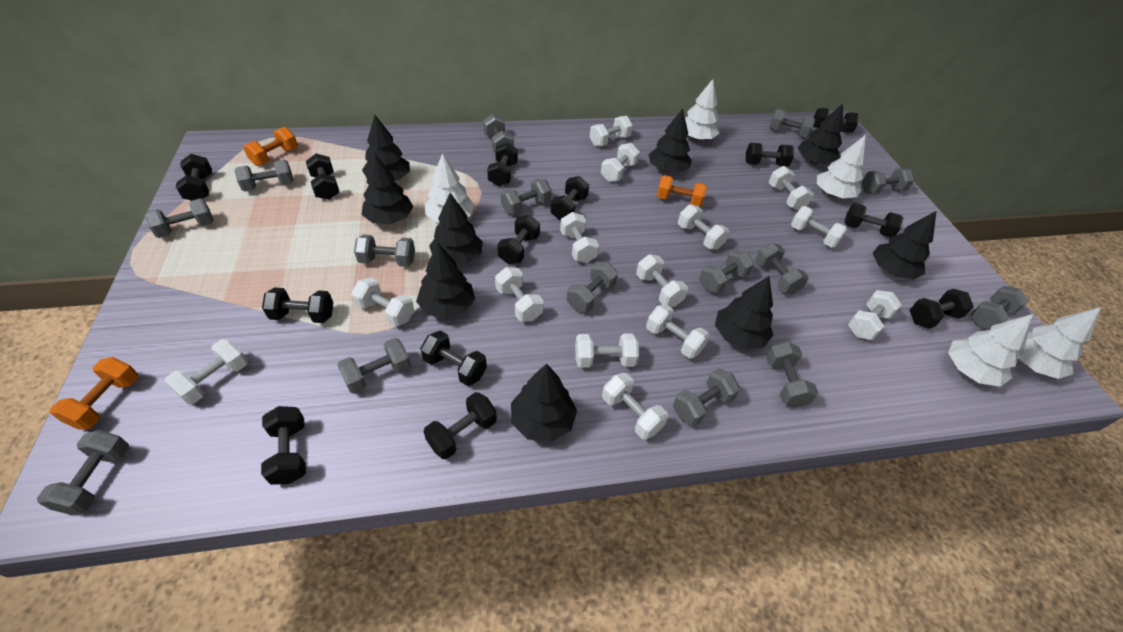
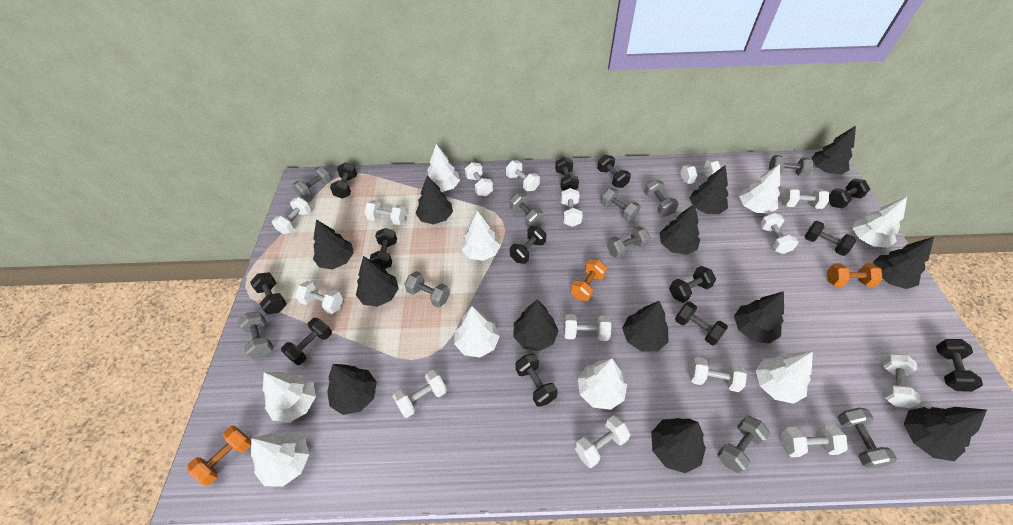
black tree: [361,153,413,224] [362,115,410,181] [416,243,475,319] [429,193,483,265] [511,364,577,442] [648,109,692,173] [715,276,773,350] [798,103,843,165] [873,211,937,280] = 9 -> [313,219,354,269] [327,364,377,415] [356,256,399,307] [416,175,453,224] [513,300,558,351] [622,301,668,352] [651,418,706,473] [660,204,700,255] [690,165,728,214] [734,291,784,344] [811,126,856,174] [873,237,934,289] [904,407,987,461] = 13
grey dumbbell: [37,430,130,515] [145,198,214,238] [235,159,294,192] [338,338,411,394] [354,234,415,267] [483,114,514,152] [501,178,551,215] [567,262,618,312] [673,368,740,427] [699,250,754,294] [755,243,809,295] [766,341,818,408] [769,109,815,138] [862,168,914,194] [970,286,1029,330] = 15 -> [238,312,273,359] [292,166,332,198] [404,271,450,307] [510,193,544,228] [601,188,641,221] [607,226,650,259] [644,179,679,216] [717,416,770,473] [769,155,813,177] [838,407,897,468] = 10
white dumbbell: [165,339,248,404] [351,278,414,327] [495,267,544,321] [560,212,599,263] [575,333,639,368] [590,116,633,146] [601,143,640,182] [602,373,668,439] [636,254,688,307] [646,304,710,359] [678,205,730,250] [768,166,813,210] [791,206,848,248] [848,290,902,340] = 14 -> [272,197,311,234] [295,281,343,314] [364,200,406,225] [393,370,447,418] [465,162,493,196] [506,160,540,191] [561,188,583,227] [564,314,611,341] [575,415,630,468] [680,159,720,184] [689,357,747,392] [759,213,798,254] [780,424,848,457] [782,187,829,209] [882,354,921,408] = 15
white tree: [425,153,475,223] [685,79,719,141] [817,135,866,198] [948,314,1033,387] [1018,307,1101,379] = 5 -> [251,431,309,487] [263,372,316,423] [426,144,460,192] [454,306,500,358] [461,210,501,261] [578,358,627,410] [739,164,780,214] [756,351,813,404] [852,197,907,248] = 9

